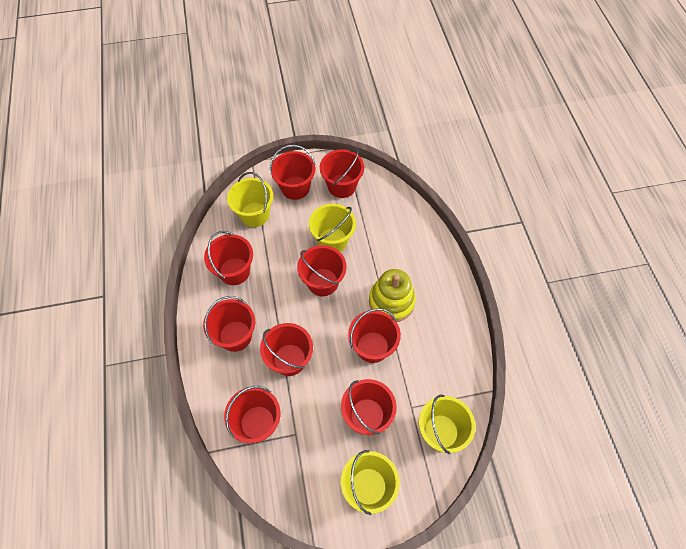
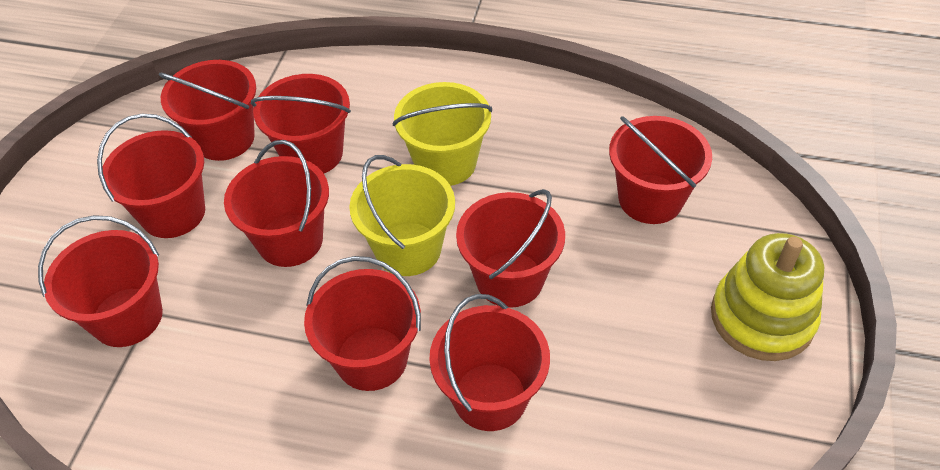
yellow bucket: [227,172,273,227] [309,204,356,252] [341,450,400,515] [419,395,476,454] = 4 -> [349,155,455,276] [392,82,492,186] = 2

